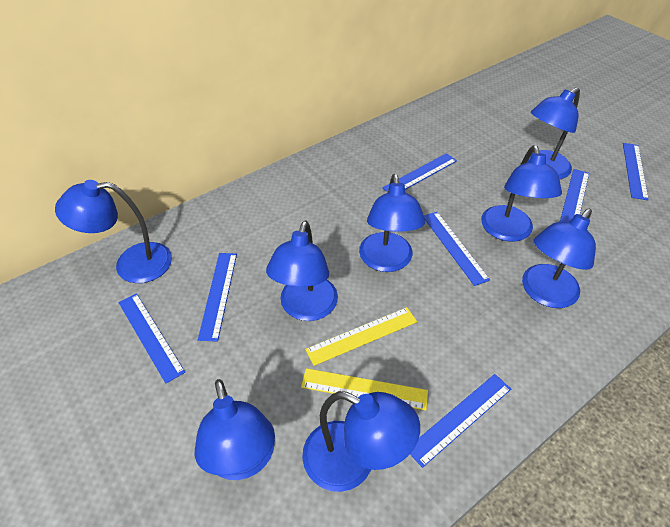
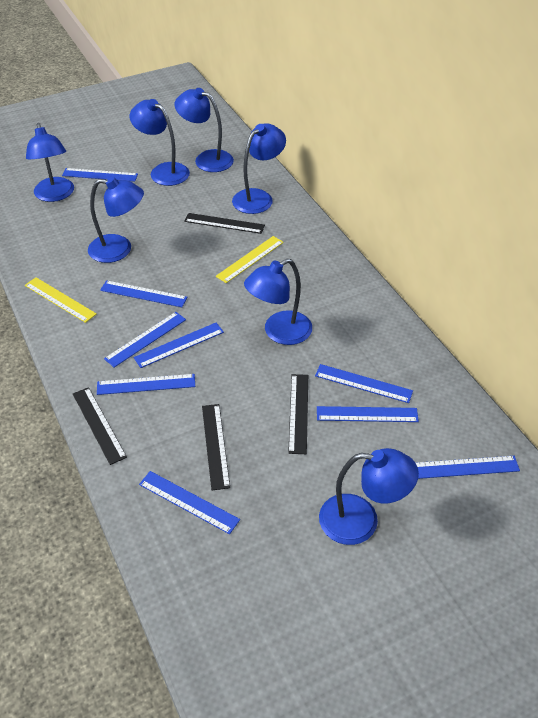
black ruler: none = 0 -> [73,387,127,465] [184,213,265,234] [202,404,230,490] [288,374,308,454] = 4
blue lamp: [55,180,172,283] [194,379,275,480] [266,221,338,321] [302,391,420,492] [359,174,425,272] [481,145,562,242] [522,208,596,308] [527,87,580,180] = 8 -> [26,123,74,202] [88,177,144,263] [130,99,190,186] [175,88,234,172] [232,123,286,214] [244,259,312,345] [319,448,419,545] = 7
blue ruler: [118,293,185,384] [198,253,237,342] [382,153,457,193] [410,374,511,468] [424,212,490,286] [560,169,589,222] [623,143,649,200] = 7 -> [62,168,138,182] [97,374,195,395] [100,280,187,307] [104,312,186,367] [134,323,224,368] [139,471,240,534] [315,364,413,403] [317,406,419,422] [416,456,520,479] = 9

